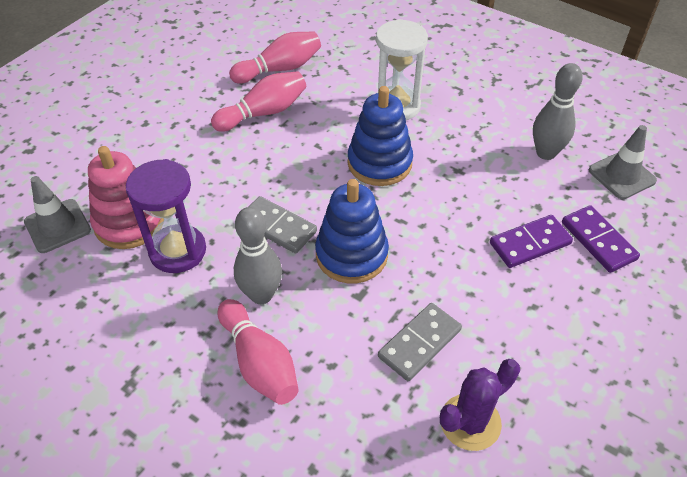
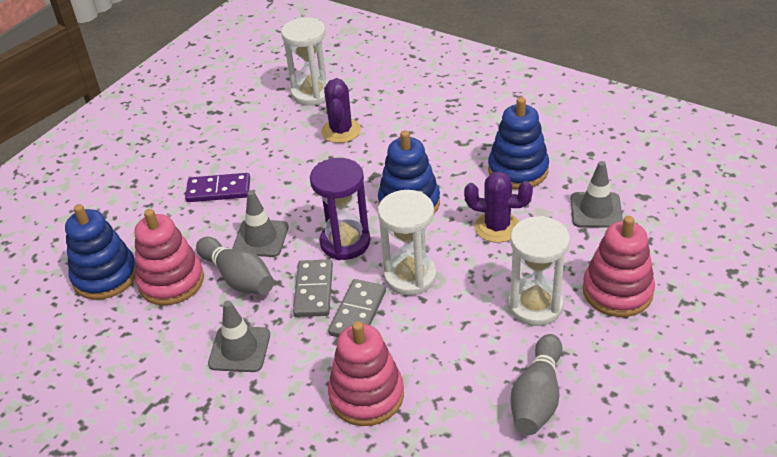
blue stacking toy: [315,179,389,283] [347,86,413,186] = 2 -> [65,204,136,300] [378,130,440,214] [488,97,549,189] = 3
grey traffic cone: [24,176,91,253] [588,125,657,199] = 2 -> [208,301,270,372] [232,190,289,257] [571,161,623,228] = 3
pink bowling pin: [211,71,306,132] [218,299,299,405] [229,31,321,84] = 3 -> none = 0
pink stacking toy: [88,146,164,249] = 1 -> [134,209,204,305] [328,321,404,426] [582,216,655,317] = 3
purple cactus: [440,359,520,451] = 1 -> [321,78,361,143] [464,171,533,243] = 2
purple domino: [490,215,573,268] [562,205,640,273] = 2 -> [185,173,250,202] = 1
white hourglass: [376,19,428,120] = 1 -> [281,17,329,106] [378,190,437,296] [508,216,570,326] = 3

